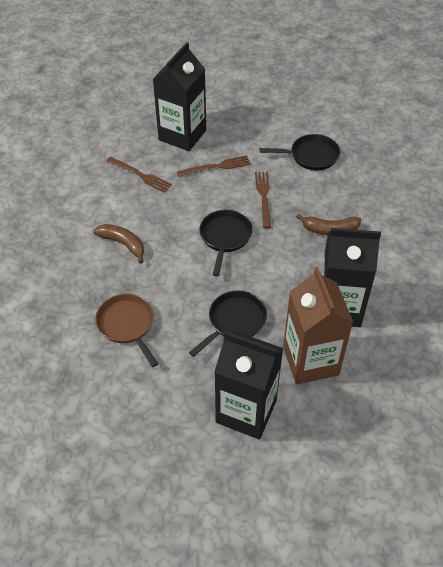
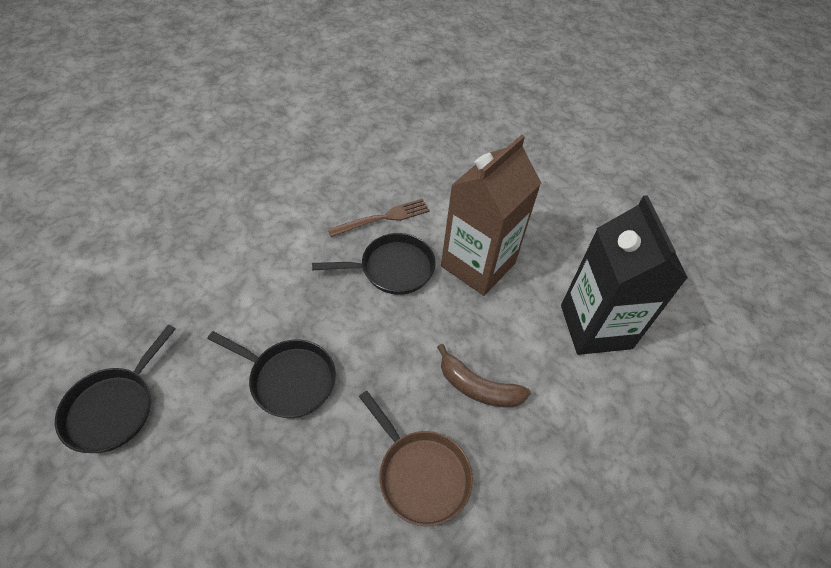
black carton: [153,42,206,151] [214,331,283,439] [321,228,381,327] = 3 -> [561,195,688,355] = 1
brown banana: [93,224,144,264] [296,214,361,235] = 2 -> [437,344,531,407] = 1
brown fork: [106,157,172,193] [177,155,251,177] [255,171,271,228] = 3 -> [328,199,430,237] = 1

